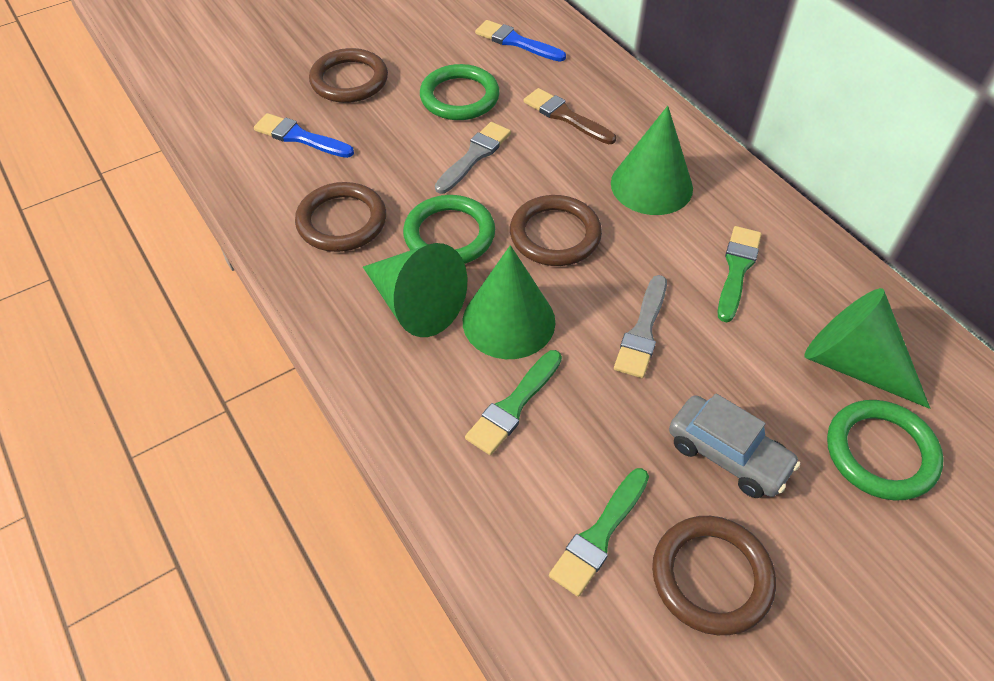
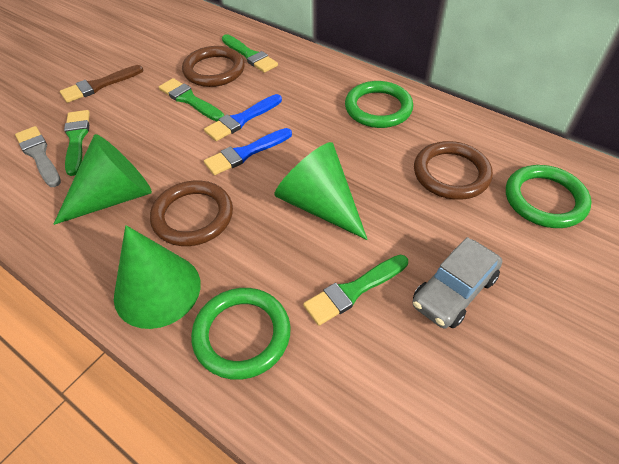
brown ring: [295,182,386,252] [309,48,388,103] [510,195,602,266] [652,516,776,635] = 4 -> [150,181,233,246] [182,46,245,87] [414,141,493,200] = 3
green brush: [465,350,562,455] [549,468,649,597] [717,226,762,322] = 3 -> [64,110,90,176] [159,78,224,121] [222,34,278,73] [303,255,408,326] = 4
green cone: [363,243,467,337] [463,245,555,359] [611,106,693,215] [805,288,930,409] = 4 -> [53,134,152,225] [114,225,201,329] [274,142,368,240] = 3
grey brush: [435,122,511,194] [614,275,667,378] = 2 -> [15,126,61,187] = 1

